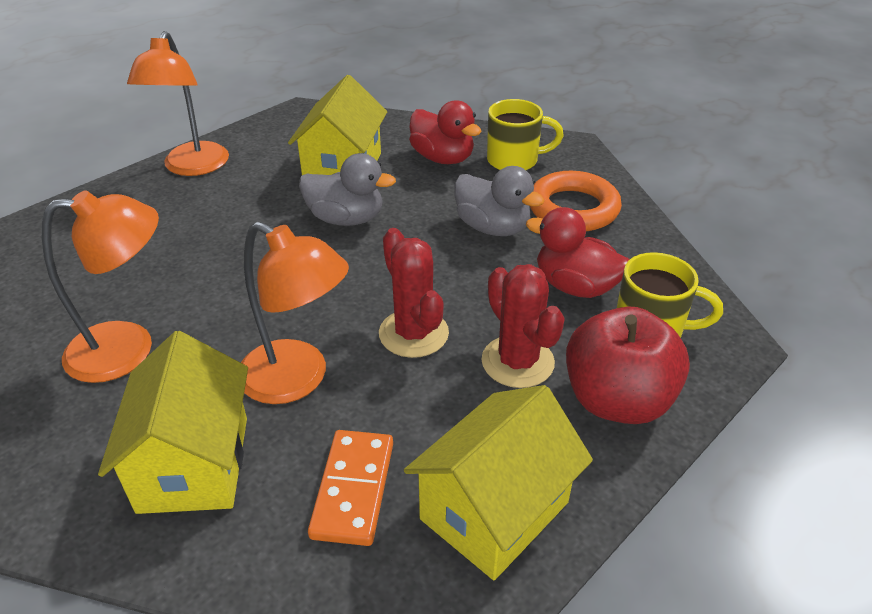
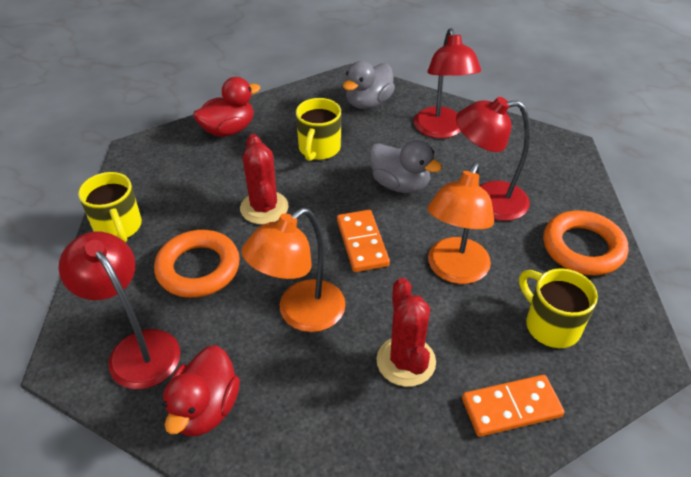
orange domino: [308,430,393,546] = 1 -> [337,210,390,272] [462,375,564,437] = 2
orange lamp: [42,190,159,383] [127,31,229,176] [241,221,349,404] = 3 -> [242,208,346,332] [428,163,494,284] = 2
orange ring: [530,171,622,231] = 1 -> [154,230,240,298] [543,211,628,275] = 2
red apple: [566,307,690,424] = 1 -> none = 0
red lamp: none = 0 -> [59,231,181,389] [414,28,481,138] [456,97,530,221] = 3
yellow house: [98,331,248,514] [288,75,387,175] [404,385,593,580] = 3 -> none = 0
yellow mug: [487,99,564,170] [617,252,723,338] = 2 -> [78,172,142,242] [296,98,341,161] [519,268,598,348] = 3

